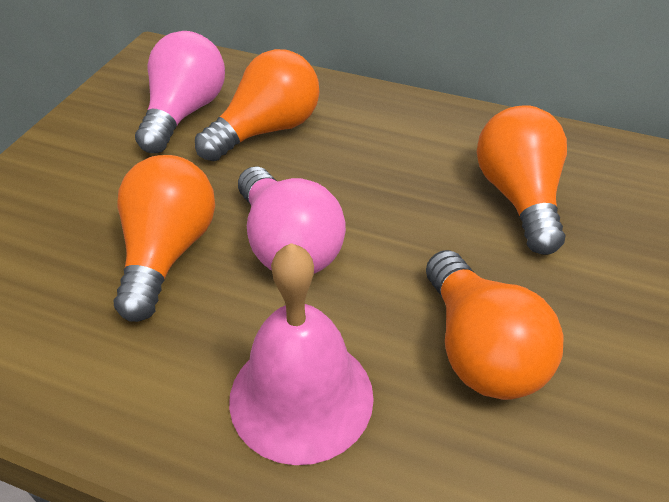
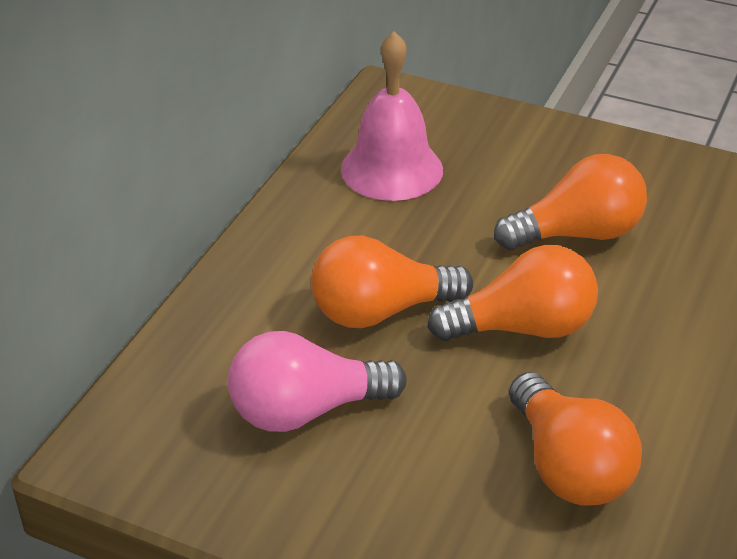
pink light bulb: [135,31,225,153] [238,167,346,273] = 2 -> [228,331,407,432] = 1

